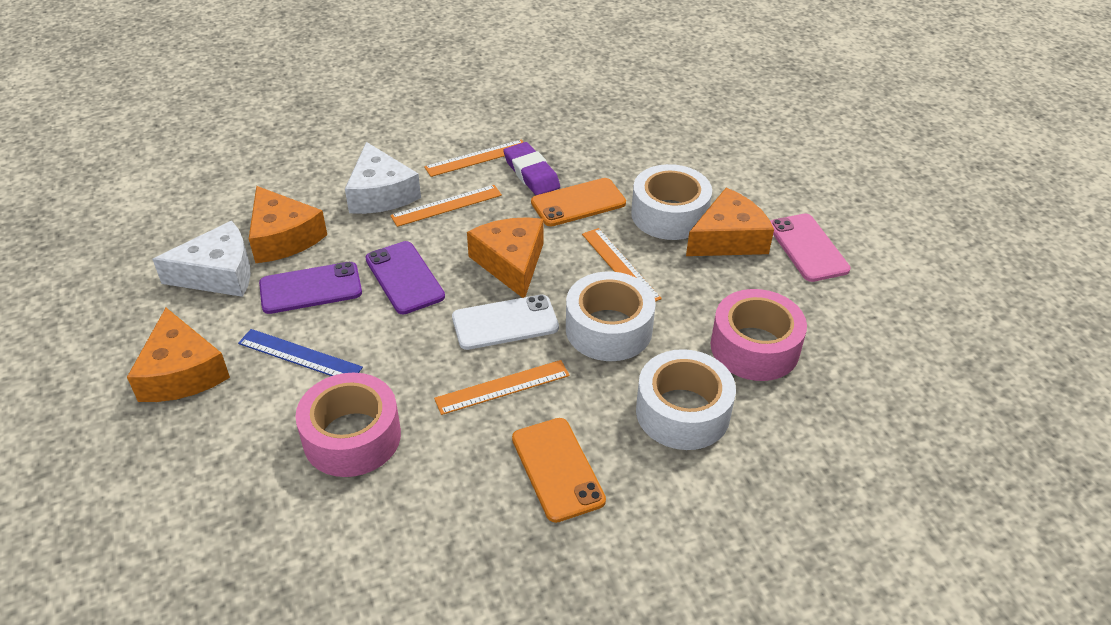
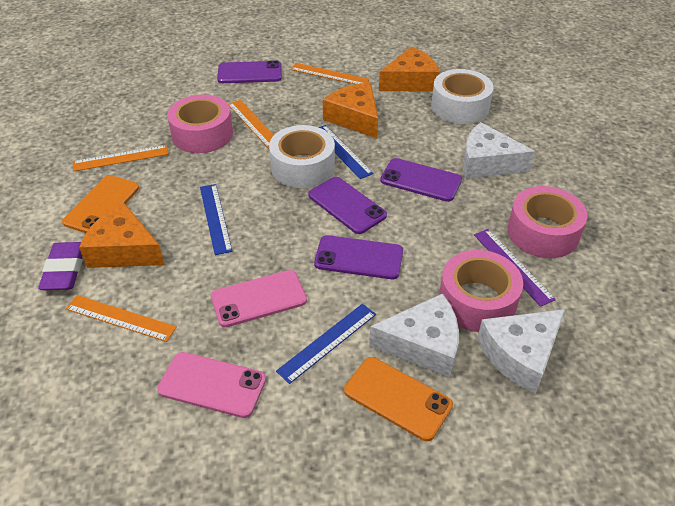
blue ruler: [238,329,363,376] = 1 -> [200,184,233,255] [276,304,376,384] [318,125,373,179] = 3
orange cheese: [127,308,230,402] [249,186,327,263] [467,217,544,298] [686,188,774,256] = 4 -> [79,203,165,268] [323,83,378,138] [379,46,440,92] = 3
pink phone: [770,214,851,282] = 1 -> [157,352,266,418] [211,270,307,327] = 2
pink tape: [295,373,401,477] [711,289,807,381] = 2 -> [167,95,233,153] [439,250,523,332] [508,186,588,258] = 3
purple phone: [259,262,362,314] [365,241,445,314] = 2 -> [217,60,282,83] [308,177,387,234] [314,235,403,279] [380,158,462,202] = 4
purple ruler: none = 0 -> [474,229,556,307] = 1
white cheese: [152,221,251,297] [345,142,421,214] = 2 -> [369,293,459,378] [463,122,536,179] [477,309,565,394] = 3
white phone: [452,295,559,350] = 1 -> none = 0
white tape: [566,272,656,361] [631,164,712,240] [636,349,736,450] = 3 -> [269,125,335,188] [431,69,494,124] = 2

